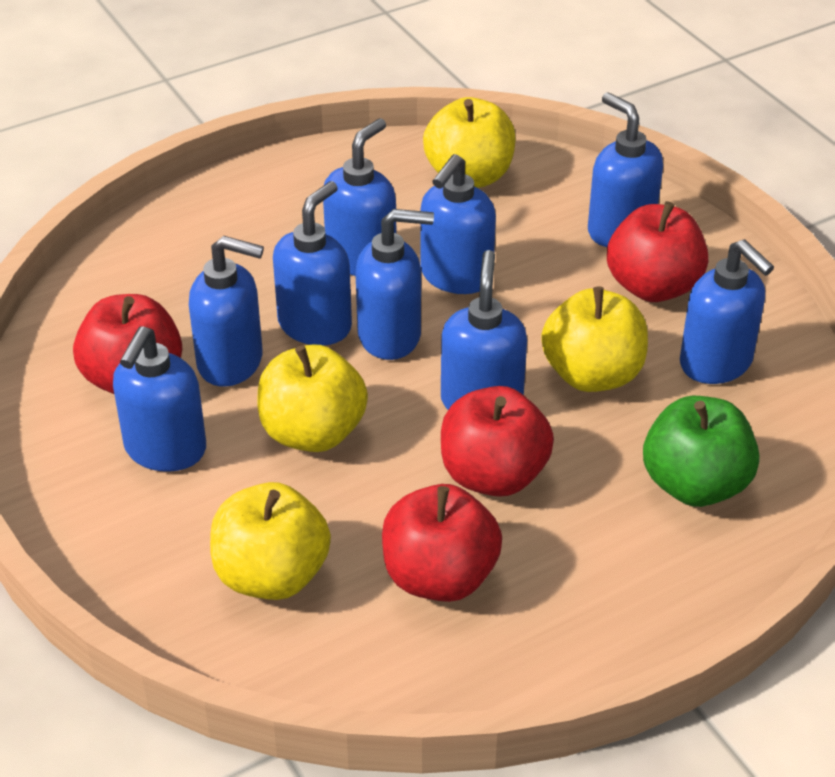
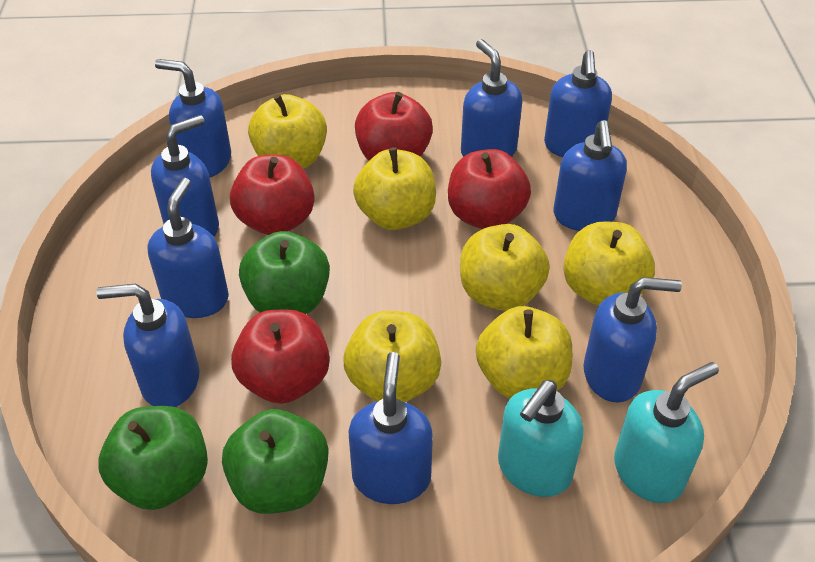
green apple: [643,396,759,507] = 1 -> [98,406,208,510] [222,409,328,514] [239,231,330,314] = 3
turquoise soap dispenser: none = 0 -> [498,380,584,497] [614,362,719,503] = 2
yellow apple: [210,482,331,600] [257,344,368,452] [423,97,516,188] [541,286,648,392] = 4 -> [248,94,327,169] [344,311,441,402] [353,147,436,230] [460,224,550,311] [476,306,572,399] [563,222,655,306] = 6

